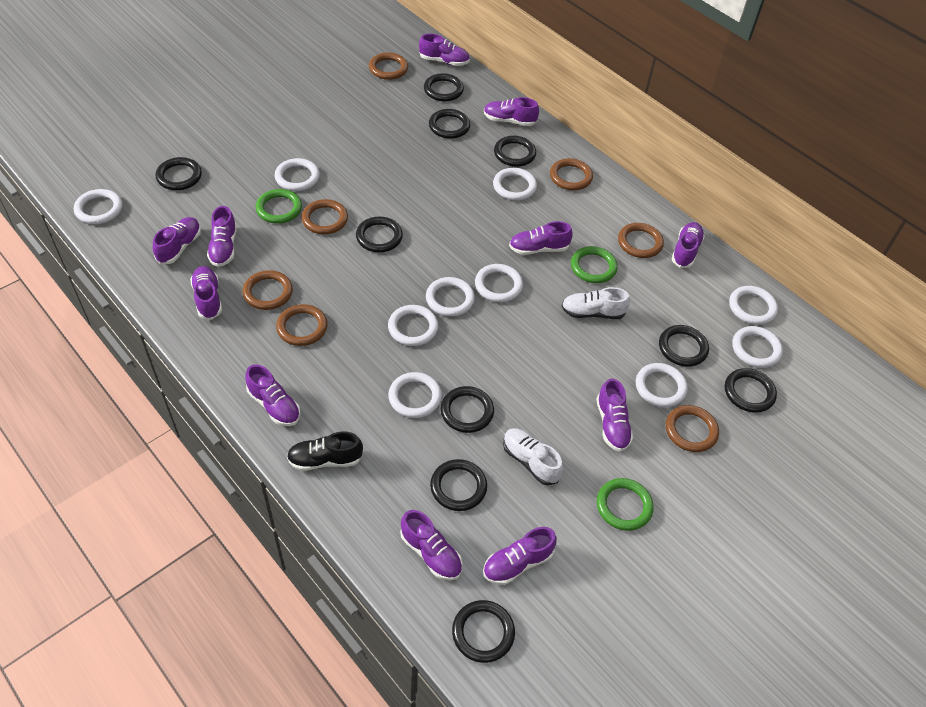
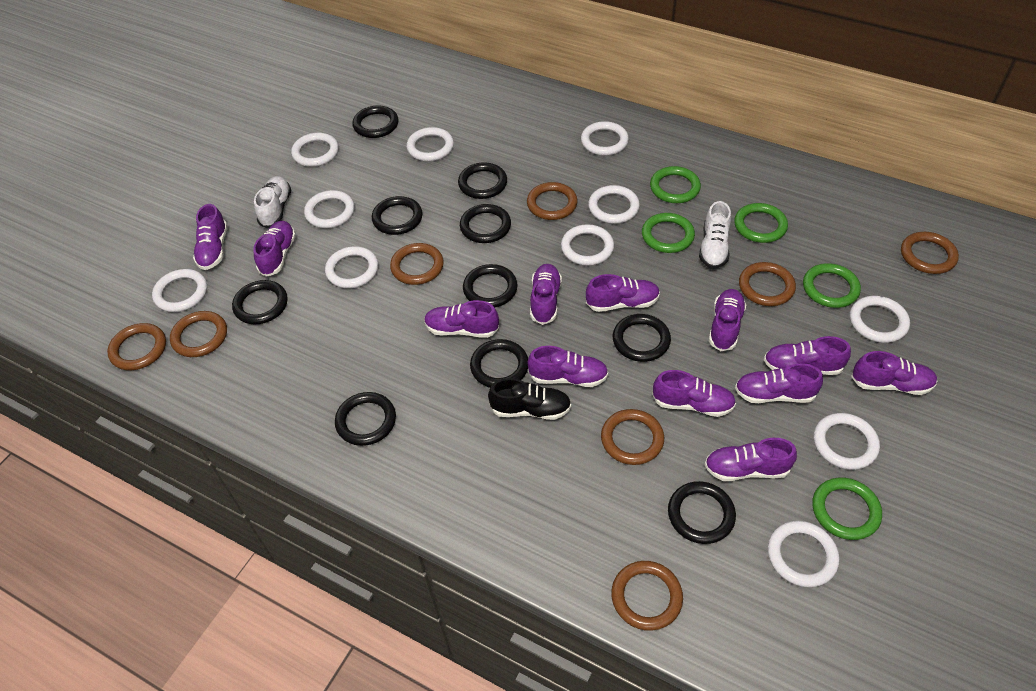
brown ring: [242,270,293,310] [276,304,328,346] [302,199,348,234] [369,52,408,80] [550,158,593,190] [618,223,664,258] [666,405,719,452] = 7 -> [107,323,166,370] [170,311,227,357] [390,243,444,285] [527,182,577,220] [601,409,664,465] [611,561,683,631] [739,262,796,306] [901,232,959,274] = 8
green ring: [256,189,302,224] [571,246,618,283] [597,478,654,531] = 3 -> [642,213,695,253] [650,166,701,203] [734,203,788,243] [803,263,861,308] [812,477,882,540] = 5
purple shoe: [153,217,201,264] [190,266,222,320] [207,206,237,267] [245,364,300,426] [400,510,462,580] [419,34,470,66] [483,527,557,585] [484,97,539,126] [509,221,573,255] [596,378,633,452] [672,222,705,268] = 11 -> [193,204,228,270] [253,221,296,277] [424,300,499,338] [527,346,608,387] [530,264,562,325] [586,274,660,312] [652,370,736,417] [705,438,797,481] [709,289,746,351] [735,364,823,403] [764,336,851,375] [851,351,937,395] = 12
white ring: [74,189,122,224] [275,158,320,191] [388,305,438,346] [388,372,442,418] [426,277,475,316] [475,264,523,302] [493,168,537,200] [636,363,688,407] [729,286,778,325] [732,326,783,368] = 10 -> [152,269,207,312] [291,133,339,167] [304,190,355,228] [325,246,378,288] [407,127,454,161] [561,224,614,265] [581,121,629,156] [588,185,640,224] [768,521,839,587] [814,413,880,470] [850,296,910,343] = 11

